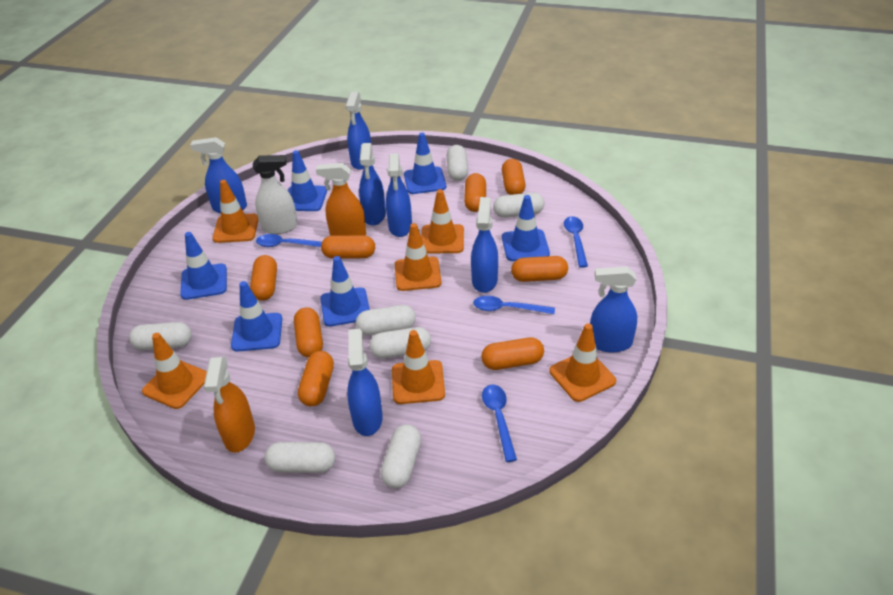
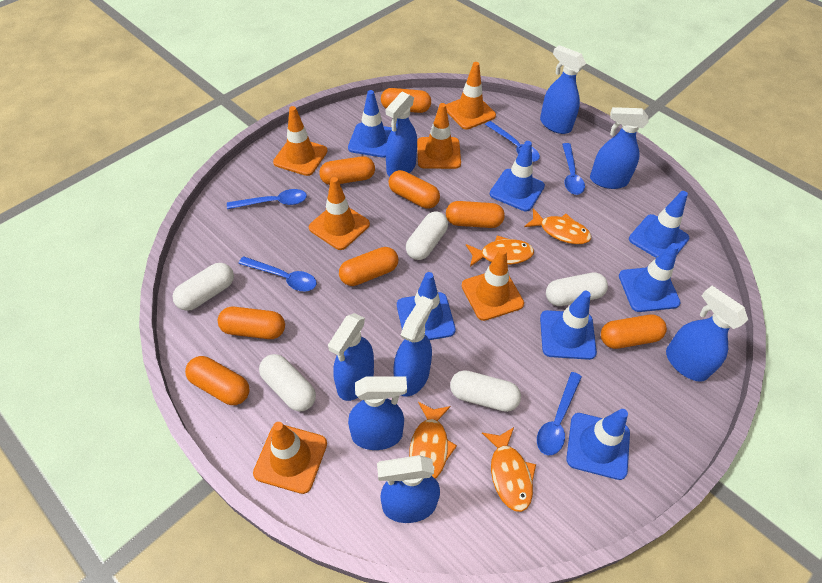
blue spoon: [256,234,322,247] [473,296,555,314] [482,385,517,462] [564,216,588,268] = 4 -> [227,189,307,209] [238,256,317,291] [485,121,540,162] [537,372,582,455] [562,143,585,195] = 5
blue spray bottle: [190,137,247,214] [346,92,371,170] [347,329,383,436] [359,143,386,226] [386,153,412,237] [471,197,498,293] [590,266,637,353] = 7 -> [328,313,374,401] [348,377,407,450] [377,455,440,523] [386,92,417,177] [393,296,434,397] [540,45,586,134] [590,107,649,189] [666,286,748,382] = 8
blue traffic cone: [180,232,227,300] [231,281,282,352] [288,150,327,211] [320,256,370,327] [404,133,446,194] [502,195,550,261] = 6 -> [348,90,392,158] [397,272,456,340] [490,141,545,212] [540,291,597,360] [566,409,630,480] [619,243,681,312] [629,191,689,258] = 7
orange fish: none = 0 -> [409,402,457,479] [466,235,534,267] [482,427,536,512] [524,208,591,244] = 4
orange spray bottle: [204,357,255,453] [316,163,366,236] = 2 -> none = 0
white capsule: [129,322,192,350] [264,442,336,473] [356,305,416,335] [369,327,431,359] [380,424,421,489] [446,145,468,181] [493,192,545,218] = 7 -> [173,263,234,311] [259,354,316,412] [406,211,448,260] [450,370,521,412] [546,272,608,306] = 5
white spray bottle: [253,155,298,234] = 1 -> none = 0

